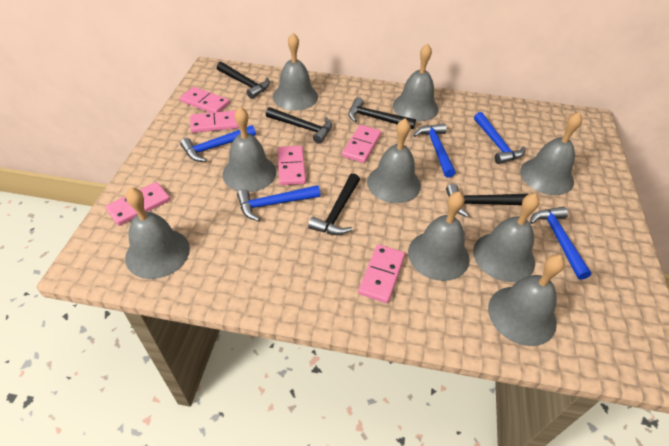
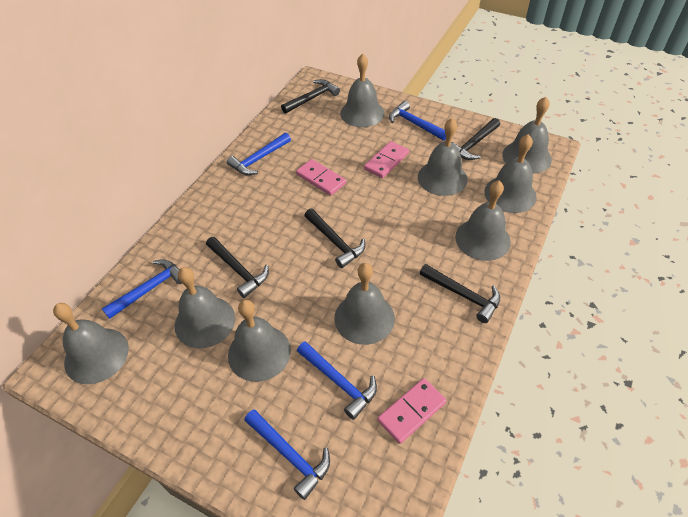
pink domino: [105,182,170,226] [180,87,230,113] [190,110,239,133] [278,146,306,185] [342,125,381,163] [358,244,405,303] = 6 -> [296,159,346,196] [364,141,409,178] [378,378,447,444] = 3

